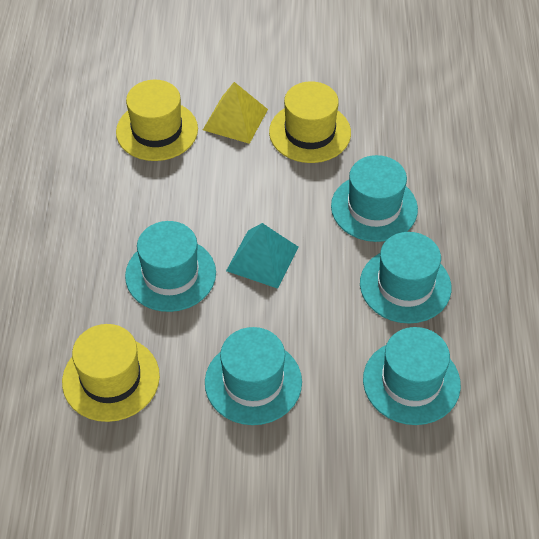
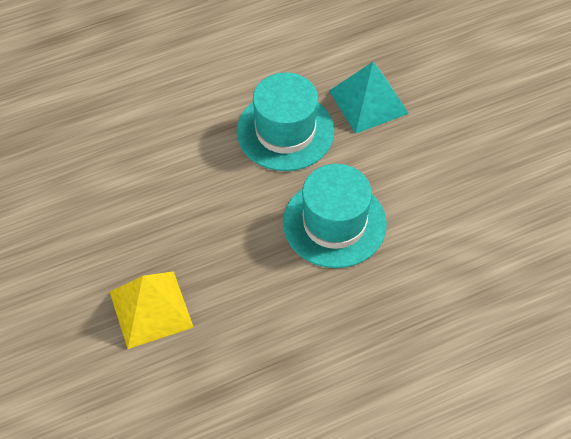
turquoise hat: [125,221,216,312] [205,327,302,425] [331,155,418,242] [360,232,451,324] [363,327,461,425] = 5 -> [237,72,334,171] [283,164,387,268] = 2
yellow hat: [62,324,160,422] [116,80,198,161] [269,81,351,163] = 3 -> none = 0

